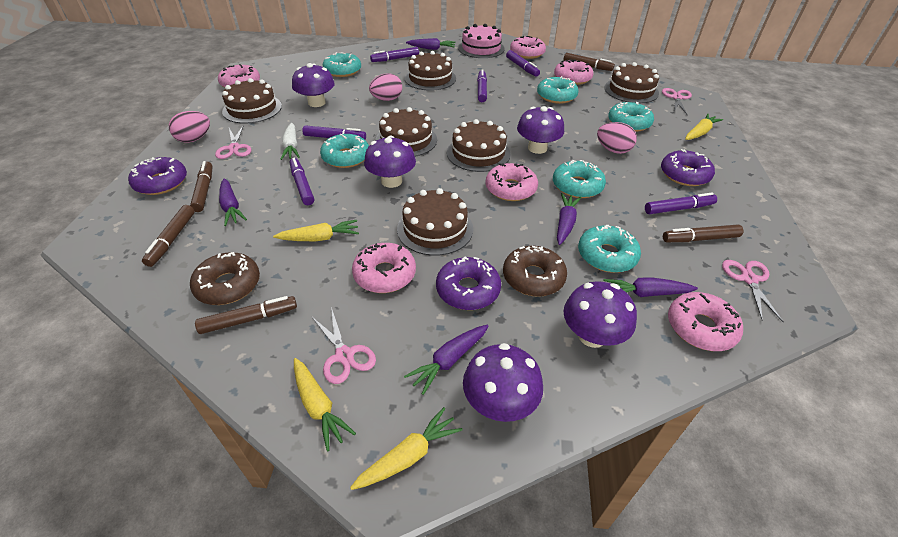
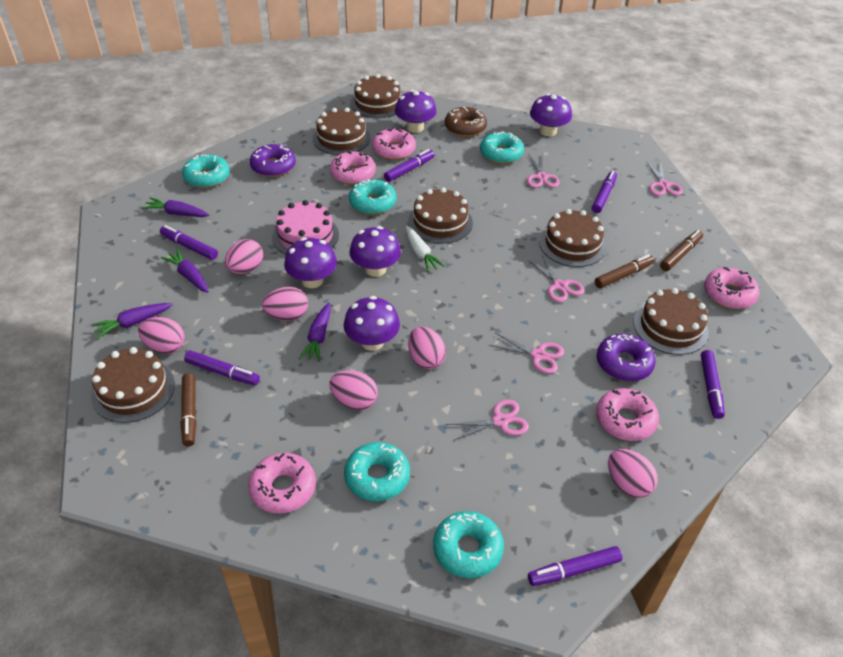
brown donut: [190,252,260,305] [503,246,567,297] = 2 -> [445,107,487,137] = 1
brown marker: [142,205,195,267] [190,161,213,212] [195,296,297,334] [564,53,615,71] [663,224,743,242] = 5 -> [181,373,197,446] [594,254,654,288] [660,230,703,271] = 3
pink donut: [218,64,260,88] [352,243,416,293] [485,163,538,201] [510,36,546,59] [554,59,594,85] [668,292,743,351] = 6 -> [248,453,316,514] [330,151,376,185] [372,128,416,160] [596,388,659,441] [704,267,760,309] = 5
pink egg: [169,111,210,143] [369,73,402,101] [597,122,637,154] = 3 -> [138,317,185,354] [225,239,263,274] [262,287,308,321] [329,370,378,410] [408,326,446,369] [608,449,658,498] = 6
pink scissors: [215,125,251,159] [311,307,376,384] [662,88,692,114] [722,260,784,323] = 4 -> [446,400,529,441] [488,333,564,374] [527,154,560,188] [528,255,584,302] [646,160,683,196] = 5
purple carrot: [219,178,247,226] [404,325,488,395] [406,38,456,50] [557,193,581,245] [603,277,698,297] = 5 -> [91,303,173,339] [142,197,209,217] [161,249,208,293] [299,303,331,362] = 4
purple donut: [128,157,187,195] [436,256,501,310] [661,149,715,186] = 3 -> [250,144,296,177] [597,334,656,381] = 2
turquoise donut: [320,134,369,168] [323,52,361,77] [537,76,579,104] [553,160,606,198] [578,225,641,273] [608,102,654,132] = 6 -> [182,154,230,188] [344,442,410,501] [349,179,397,215] [433,511,504,578] [480,131,524,164] = 5
yellow carrot: [273,220,359,241] [294,358,356,451] [350,407,462,490] [685,114,723,140] = 4 -> none = 0

